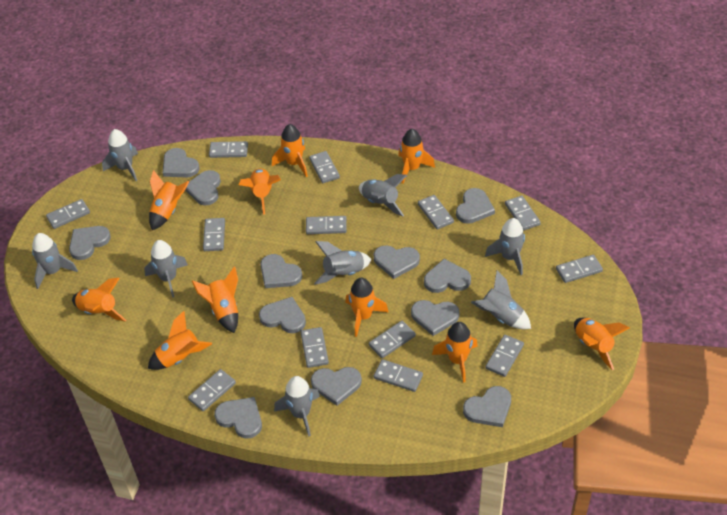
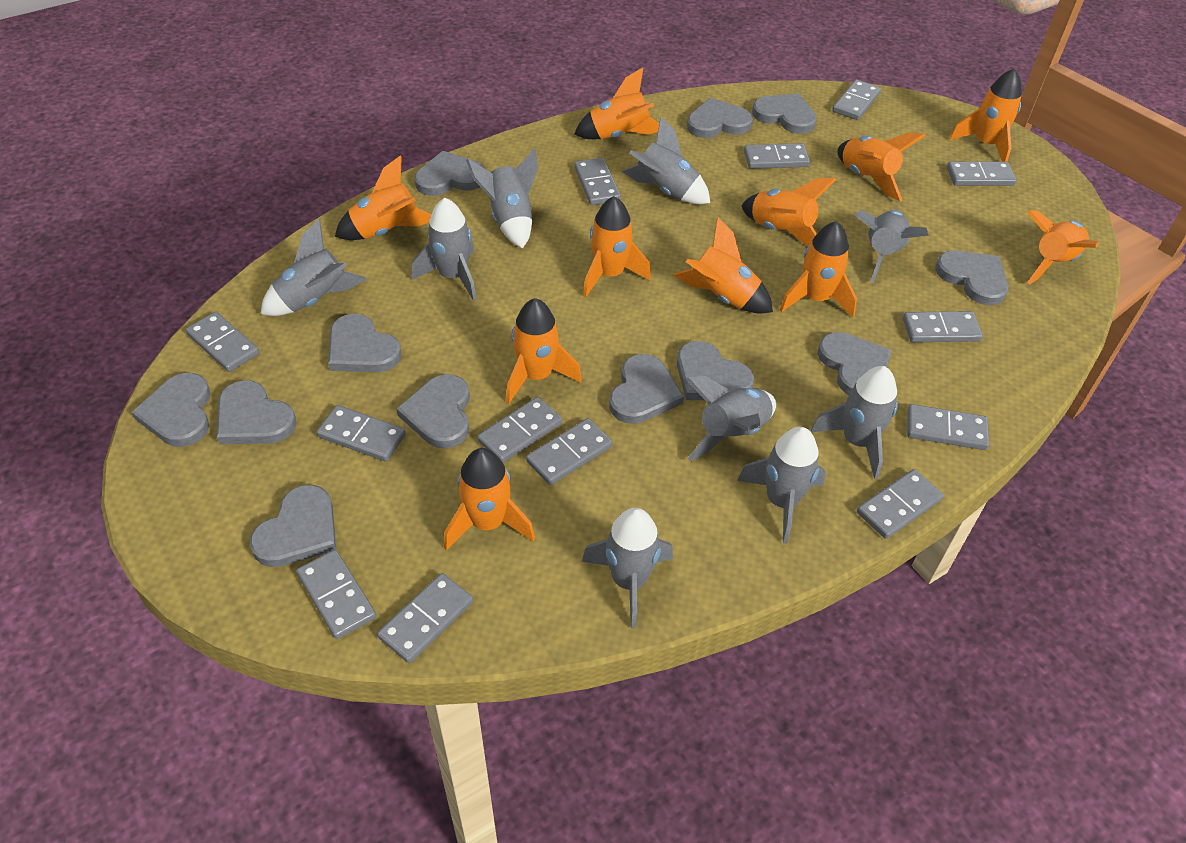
grey rocket: [32,233,78,289] [102,129,138,181] [144,240,188,298] [274,376,320,437] [314,241,372,285] [359,174,407,216] [471,271,531,329] [485,218,525,275] = 8 -> [261,219,367,316] [411,198,477,301] [466,148,538,248] [582,508,673,628] [622,117,710,204] [686,376,776,461] [737,427,826,544] [811,366,898,479] [855,210,929,283] = 9
orange rocket: [72,278,126,322] [148,311,212,370] [149,170,189,230] [192,267,238,333] [239,169,281,215] [272,124,308,177] [345,278,389,337] [398,129,435,184] [432,322,478,383] [574,318,629,370] = 10 -> [335,155,432,240] [444,448,535,550] [506,298,582,403] [574,67,659,139] [583,196,651,297] [673,217,773,313] [741,178,836,246] [780,221,857,317] [837,133,925,201] [949,68,1022,162] [1027,210,1099,284] = 11

